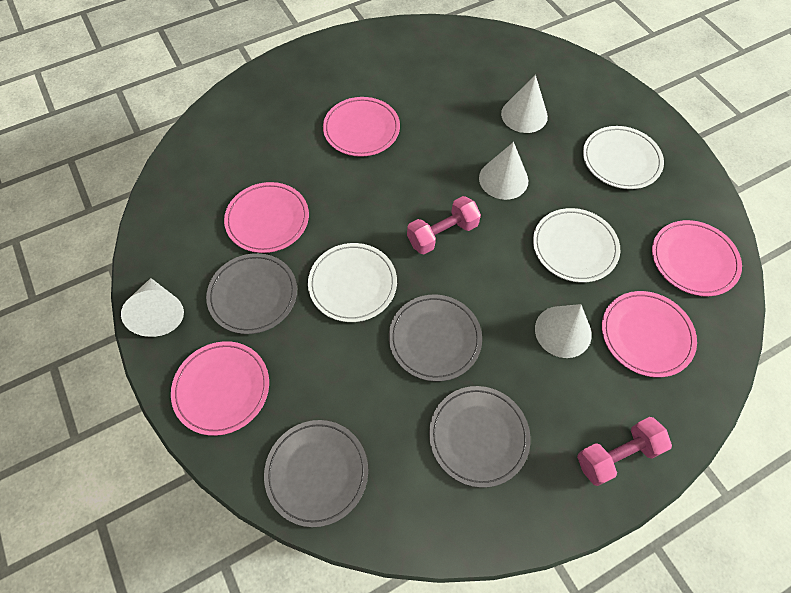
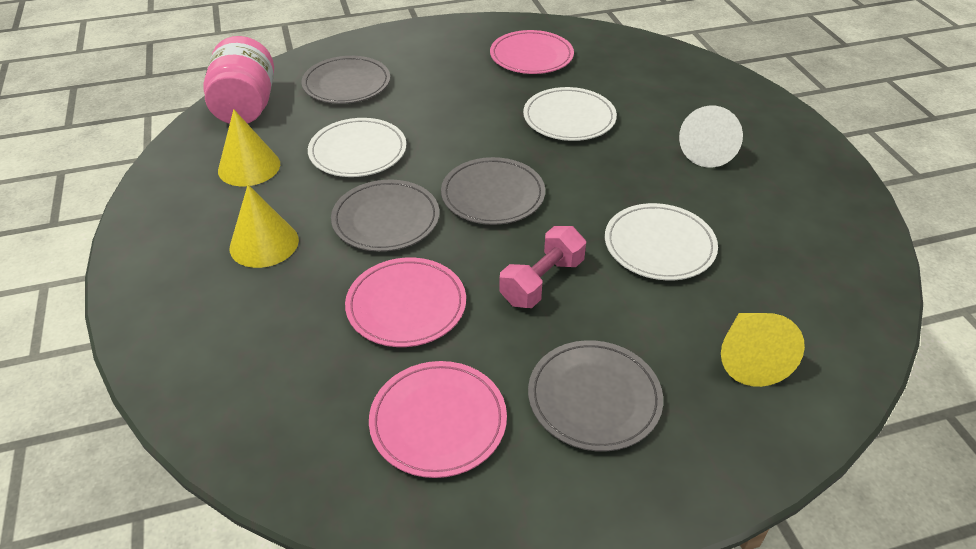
pink dumbbell: [407,196,481,254] [577,417,672,486] = 2 -> [499,226,586,308] = 1
pink jar: none = 0 -> [203,36,274,124] = 1
pink plate: [171,341,269,436] [224,182,309,253] [323,97,400,157] [602,291,697,377] [652,220,742,296] = 5 -> [345,258,466,347] [369,361,507,478] [490,30,574,74] = 3
white cone: [121,278,184,337] [479,142,528,200] [501,75,548,133] [535,304,592,358] = 4 -> [679,106,743,168] = 1
yellow cone: none = 0 -> [218,109,280,186] [230,185,299,268] [721,313,805,387] = 3

